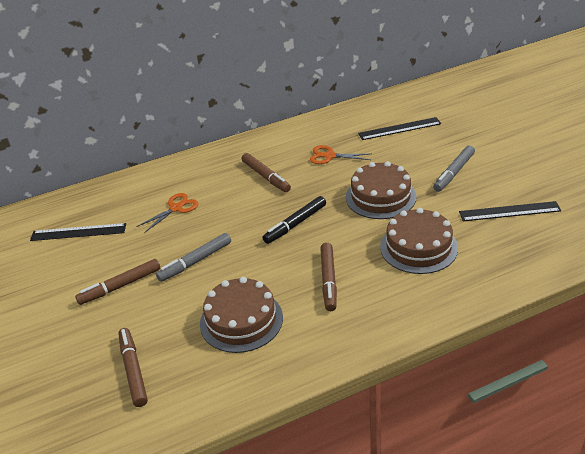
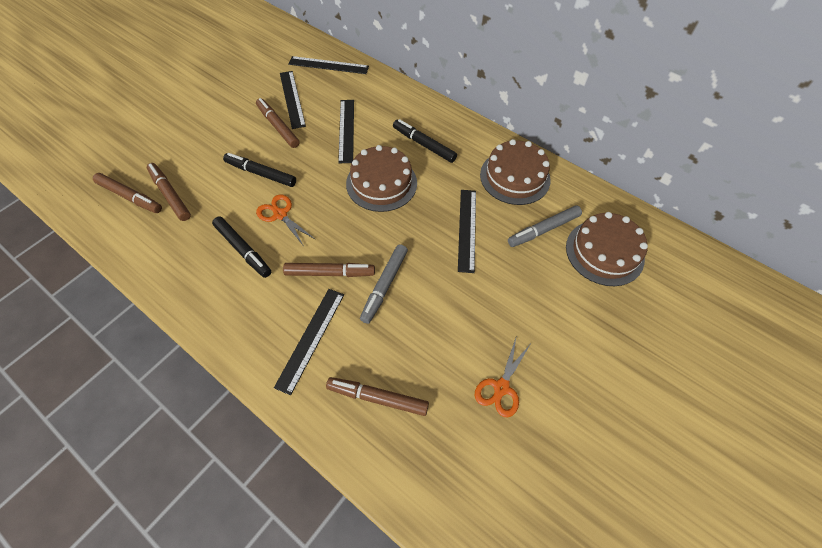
black marker: [263,196,326,244] = 1 -> [212,216,271,278] [223,153,296,187] [393,119,457,163] = 3
black ruler: [30,223,126,241] [358,117,441,140] [459,201,561,221] = 3 -> [274,289,344,395] [280,71,306,129] [288,56,369,74] [338,100,354,163] [458,190,476,273] = 5
brown marker: [75,259,160,305] [118,328,148,407] [242,153,291,192] [320,243,337,311] = 4 -> [93,173,162,213] [147,163,191,221] [256,98,299,148] [283,263,375,277] [326,377,429,416] = 5

